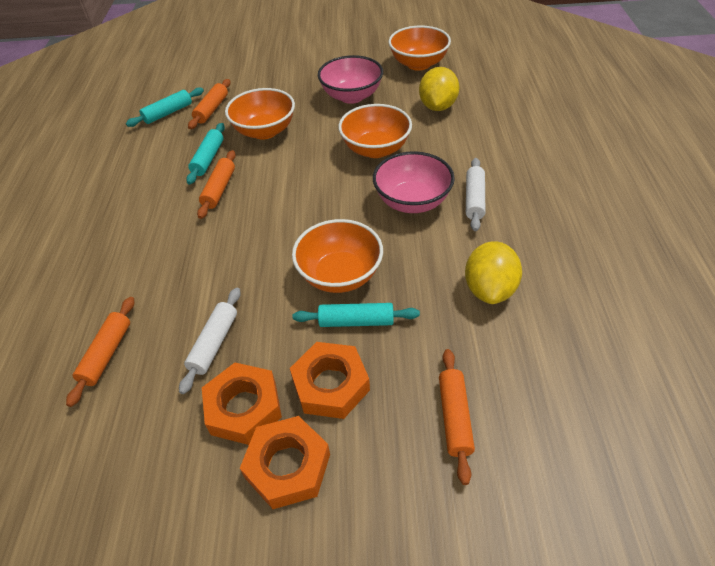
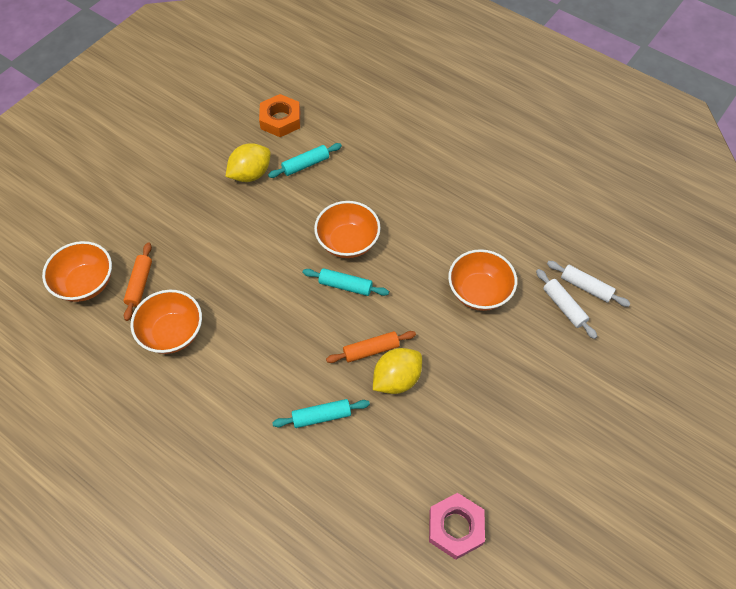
orange nut: [202,363,282,445] [240,416,330,509] [290,342,370,419] = 3 -> [259,94,300,137] = 1
orange rolling pin: [66,297,134,407] [188,79,231,129] [197,150,236,219] [439,349,475,485] = 4 -> [123,242,152,321] [326,331,416,363] = 2
pink bowl: [318,55,383,104] [373,151,455,213] = 2 -> none = 0
pink nut: none = 0 -> [429,493,485,560] = 1

